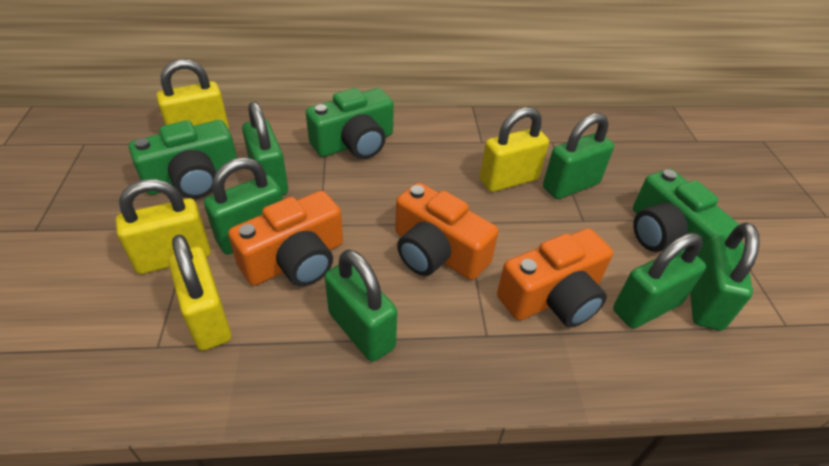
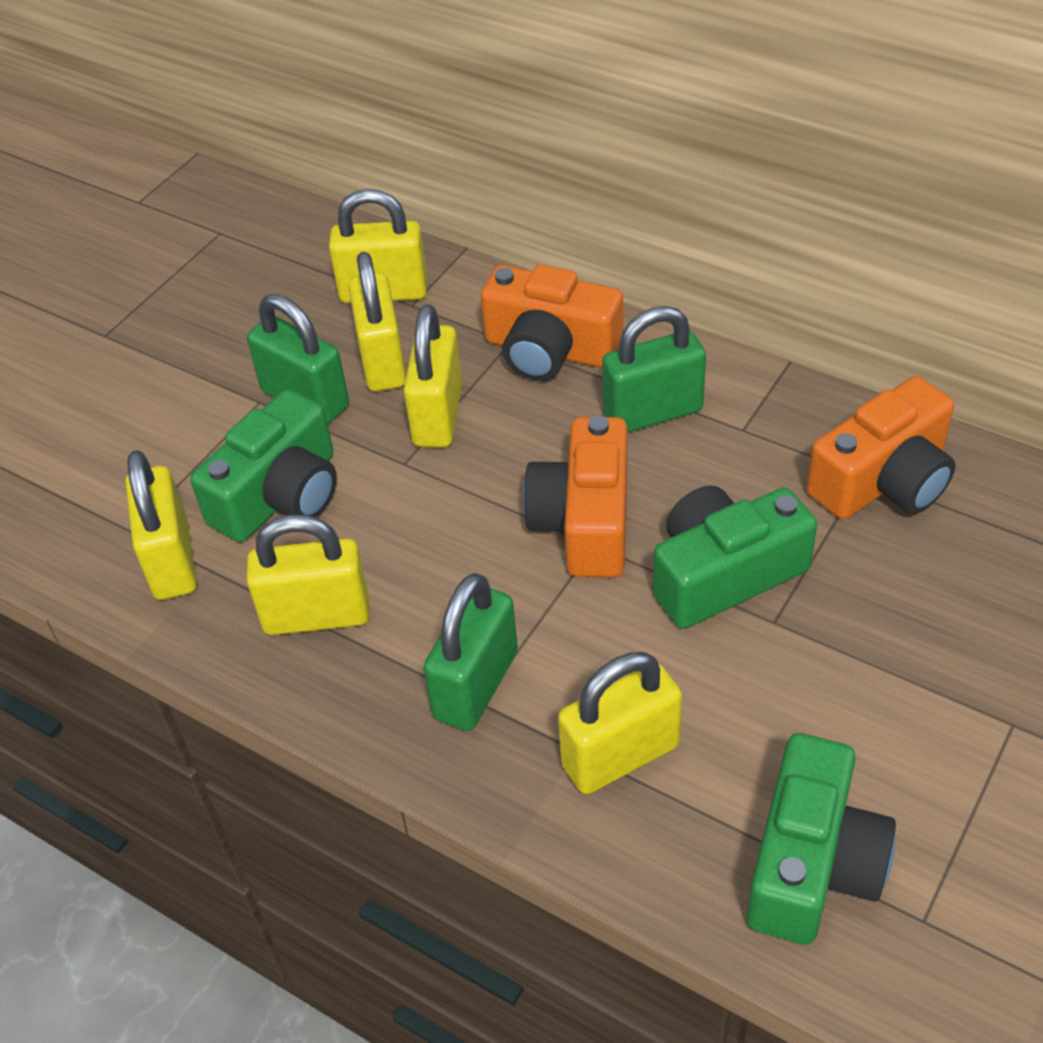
green padlock: [204,157,283,255] [242,102,288,195] [325,249,397,362] [543,113,614,199] [613,233,706,329] [690,222,760,331] = 6 -> [247,294,349,424] [423,573,518,731] [602,306,706,433] = 3
yellow padlock: [116,179,211,274] [156,59,229,130] [168,235,231,351] [480,107,549,192] = 4 -> [125,450,197,600] [246,514,369,635] [329,189,427,303] [348,252,406,392] [404,304,462,448] [558,652,682,794] = 6

